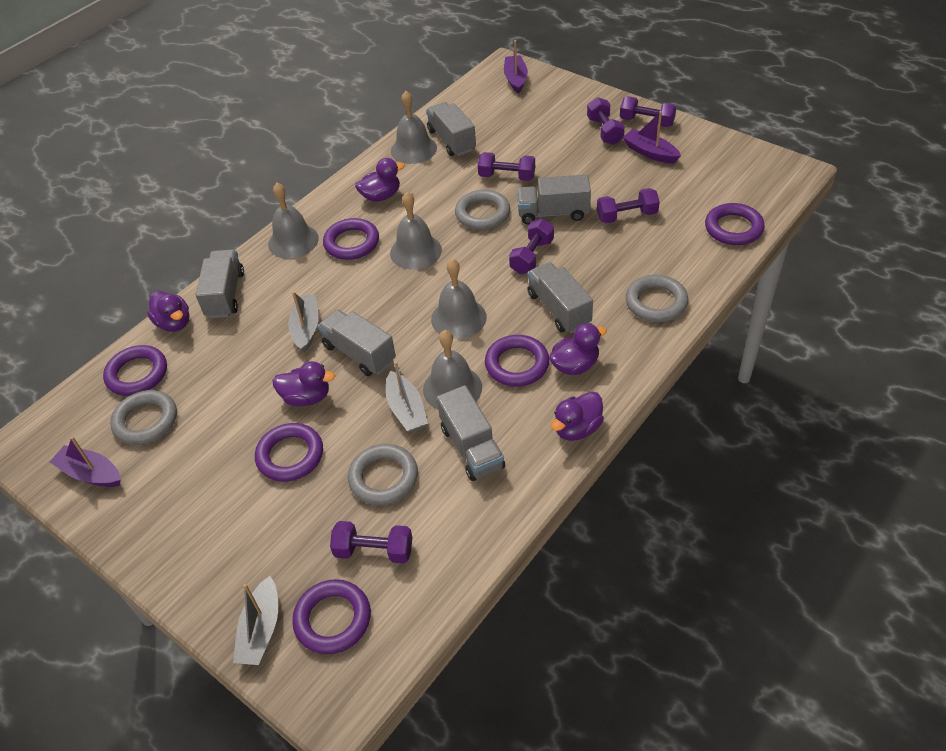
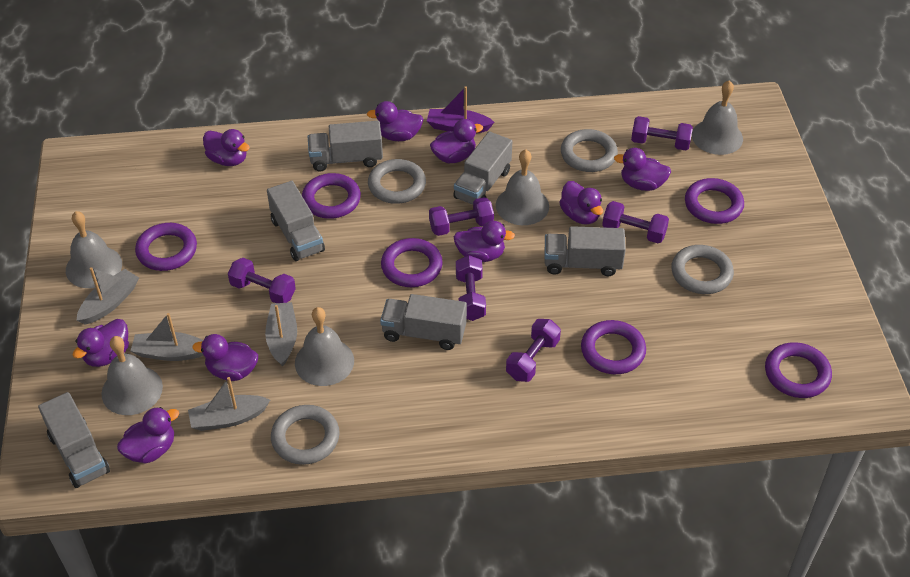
grey boat: [233,576,278,665] [288,291,319,353] [386,361,428,433] = 3 -> [76,267,139,325] [131,313,203,361] [188,377,270,431] [265,302,297,366] = 4
purple boat: [50,436,121,487] [504,40,528,94] [623,111,681,163] = 3 -> [427,86,494,133] = 1
purple duck: [147,291,190,332] [272,361,335,406] [355,158,405,202] [549,323,607,375] [551,392,604,441] = 5 -> [73,319,129,367] [117,407,179,464] [192,334,258,381] [203,129,250,166] [367,101,423,141] [430,119,483,163] [454,221,515,262] [559,181,603,224] [614,148,671,191] = 9

